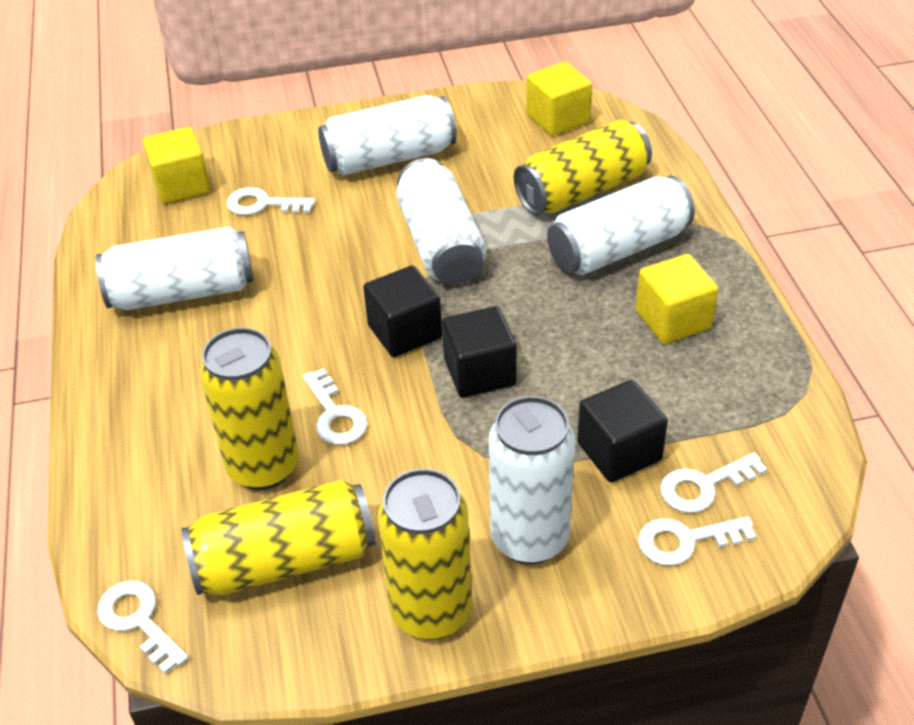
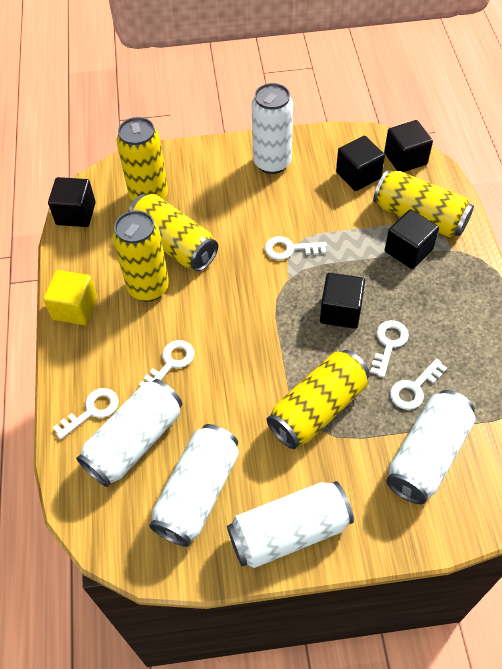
black cube: [363,265,442,357] [442,306,517,398] [577,380,668,483] = 3 -> [48,177,96,227] [320,273,365,329] [336,136,385,191] [384,120,433,172] [385,209,439,269] = 5
yellow can: [181,480,376,596] [200,327,299,490] [378,468,472,640] [514,120,652,215] = 4 -> [113,210,169,302] [116,117,168,201] [128,194,218,271] [267,350,370,449] [373,170,474,237] = 5
yellow cube: [143,127,210,204] [526,61,592,136] [636,254,718,344] = 3 -> [43,270,97,325] = 1

